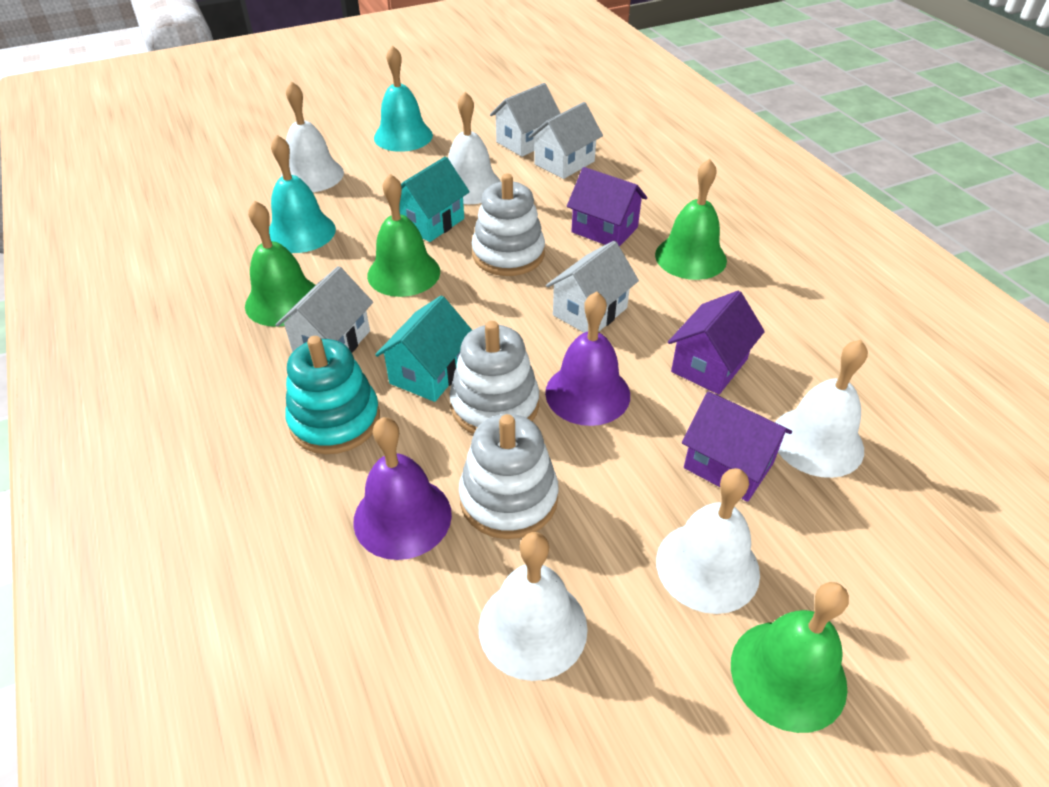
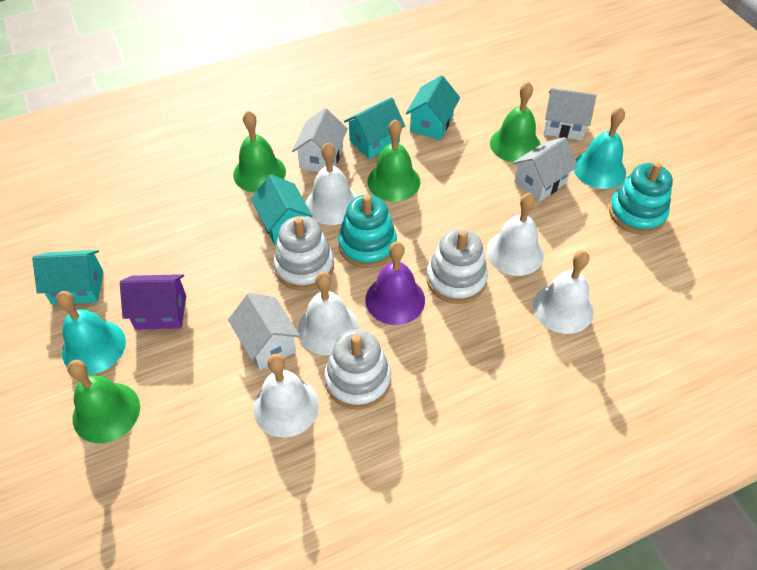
purple bell: [353,417,452,560] [545,291,630,426] = 2 -> [365,242,425,325] = 1
purple house: [567,167,647,247] [668,291,765,395] [682,391,792,502] = 3 -> [120,274,186,330] = 1
turquoise house: [375,296,472,402] [399,157,470,242] = 2 -> [32,250,103,305] [251,175,313,245] [344,97,405,159] [406,75,460,140] = 4
turquoise stacking toy: [285,336,380,454] = 1 -> [338,195,397,268] [609,162,673,235] = 2

